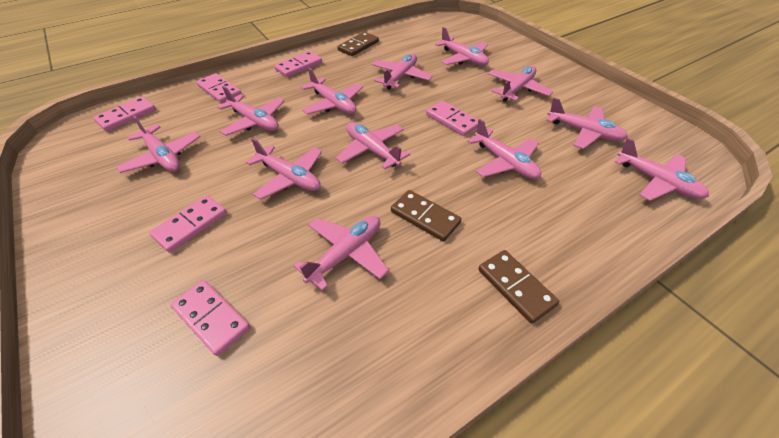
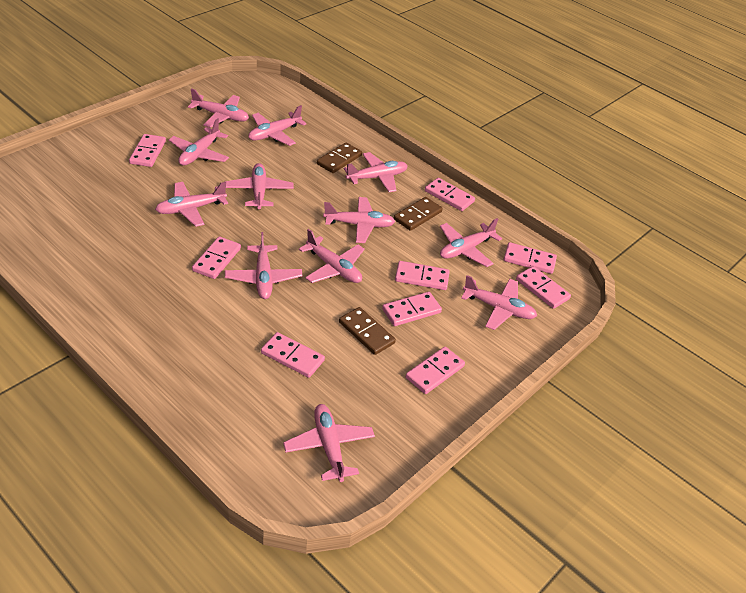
pink domino: [93,96,156,132] [149,195,227,253] [171,280,250,356] [196,73,242,104] [274,51,322,77] [426,101,478,136] = 6 -> [129,134,166,167] [192,236,241,279] [261,332,325,378] [382,292,442,326] [395,261,450,290] [406,347,465,394] [425,178,475,211] [504,242,557,274] [516,266,571,309] = 9

